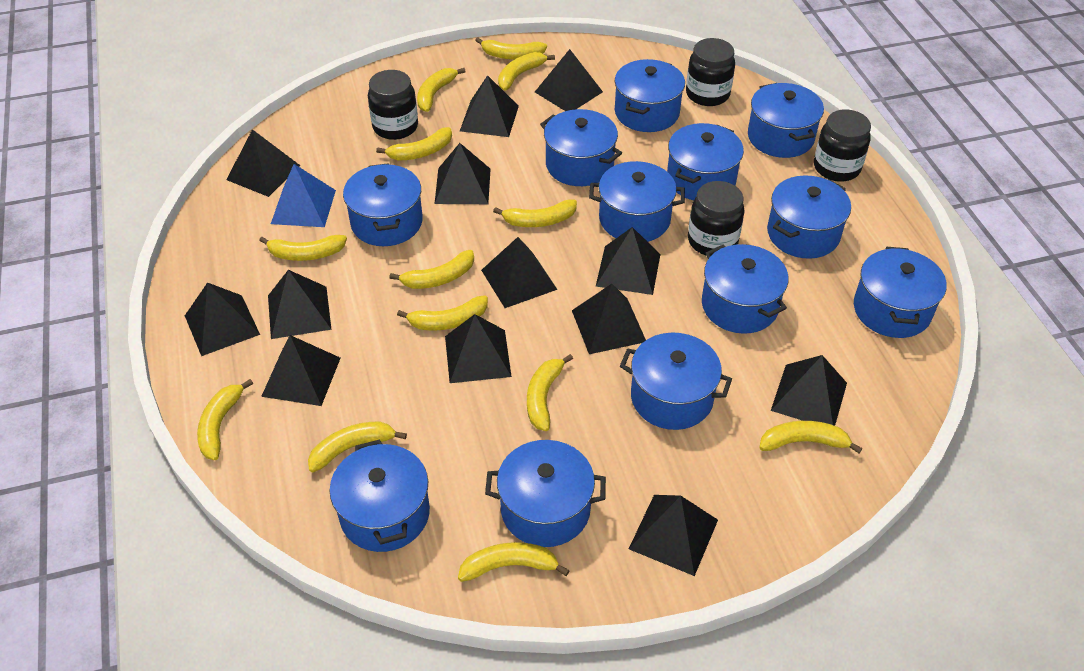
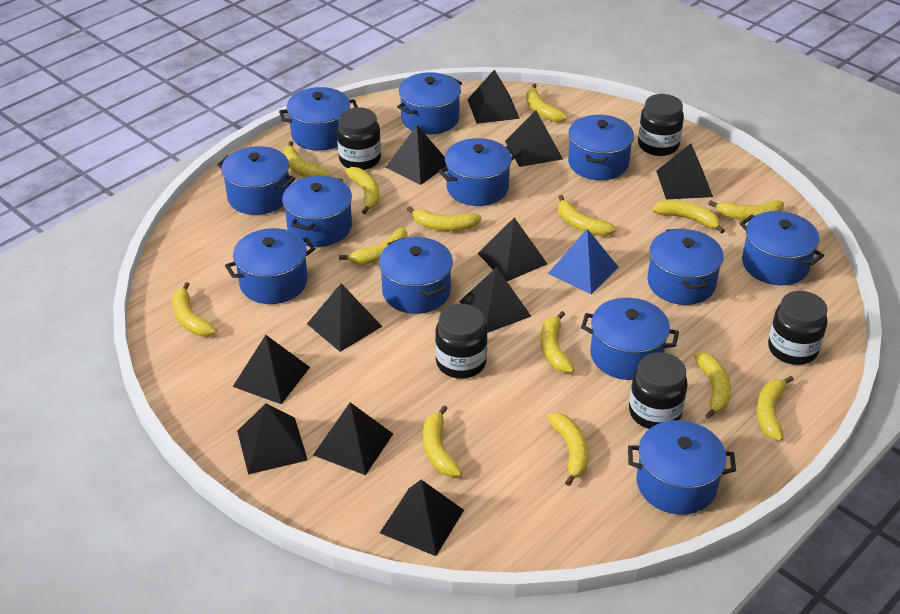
black jar: [368,70,418,140] [686,38,735,106] [688,181,745,255] [814,109,871,182] = 4 -> [337,107,381,170] [435,304,488,379] [629,352,687,429] [638,94,684,156] [768,291,827,365] = 5
black pyramid: [185,282,260,356] [226,129,300,197] [261,335,341,406] [268,270,331,339] [435,143,491,204] [445,314,512,383] [460,75,519,137] [481,237,558,308] [535,49,603,111] [572,284,646,354] [596,227,661,295] [629,495,718,576] [771,355,847,426] = 13 -> [233,335,310,404] [237,403,308,475] [307,283,382,352] [313,402,393,475] [380,480,464,556] [385,126,446,185] [459,267,531,333] [467,69,520,124] [478,218,547,281] [505,110,563,167] [656,143,713,199] = 11
yellow banana: [197,379,253,460] [259,235,347,261] [308,421,407,473] [376,127,452,160] [389,250,474,289] [397,295,488,330] [417,68,466,112] [458,542,570,582] [475,38,547,60] [493,200,577,227] [498,52,555,91] [527,354,573,431] [759,421,862,453] = 13 -> [172,282,217,336] [283,141,331,177] [339,228,407,265] [345,167,379,214] [407,206,482,231] [423,405,462,477] [526,83,568,122] [541,311,575,373] [547,413,589,486] [558,195,617,236] [652,200,725,234] [694,353,731,419] [708,200,784,220] [757,376,794,441] = 14

